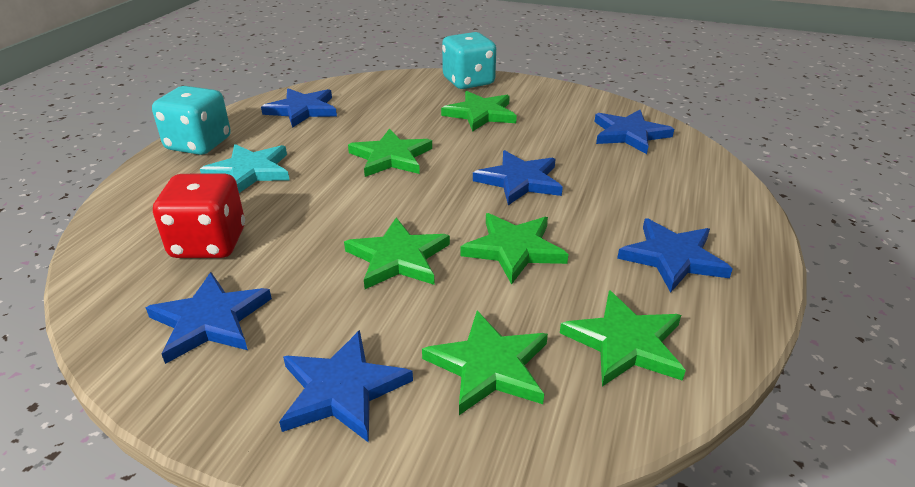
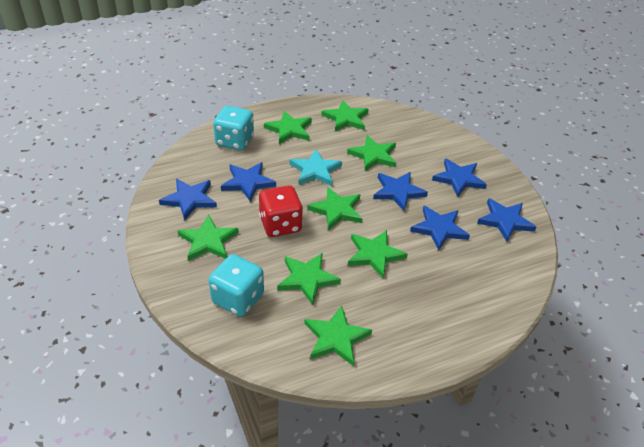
green star: [344,218,450,289] [348,128,432,177] [422,311,548,415] [441,91,517,132] [460,213,569,285] [560,290,686,386] = 6 -> [178,215,239,261] [264,111,312,144] [277,253,341,305] [304,305,372,366] [307,187,363,230] [321,100,369,131] [347,135,396,171] [348,230,408,279] = 8

